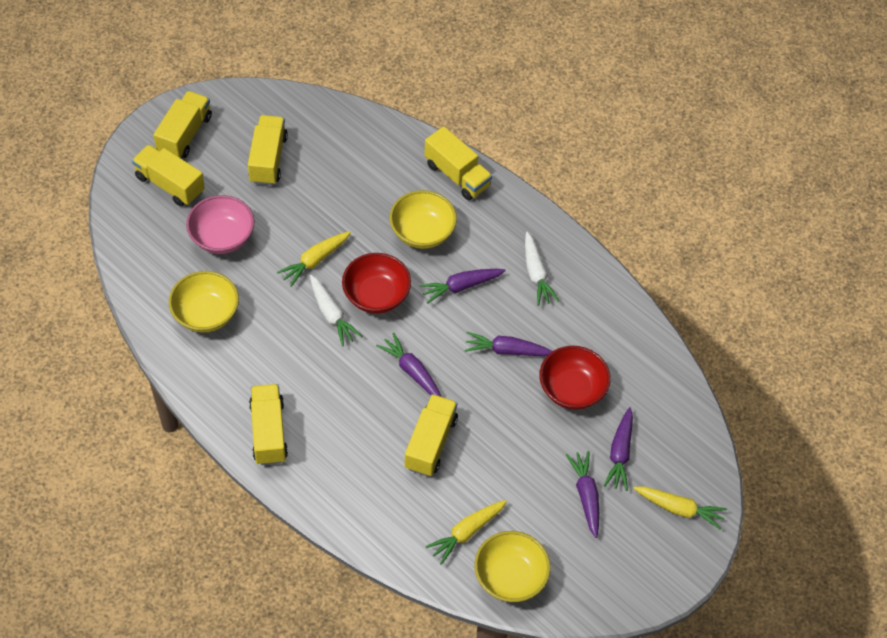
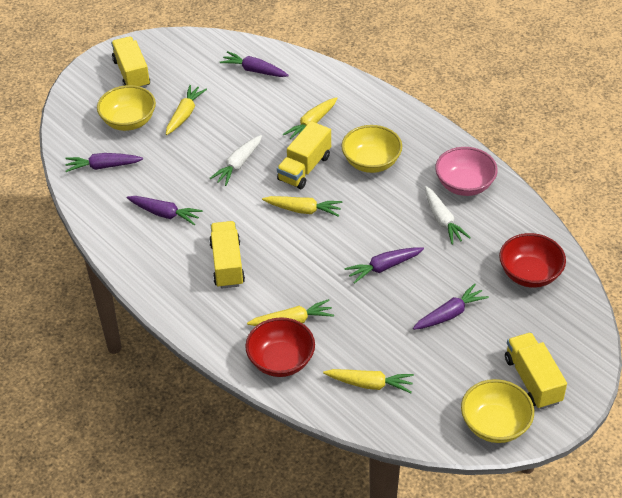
yellow carrot: [277,231,351,287] [425,500,507,565] [633,487,727,530] = 3 -> [166,85,207,135] [247,299,334,326] [262,196,342,217] [283,97,337,139] [323,369,414,393] = 5
yellow truck: [132,145,205,206] [153,91,212,158] [248,115,288,185] [249,384,288,465] [405,394,458,477] [424,126,492,200] = 6 -> [111,36,150,88] [209,221,245,289] [277,121,331,189] [505,332,567,409] = 4

